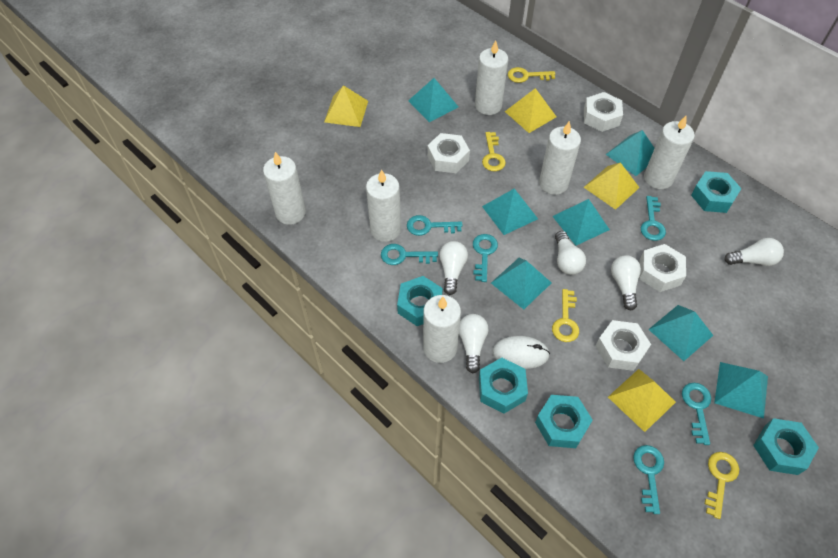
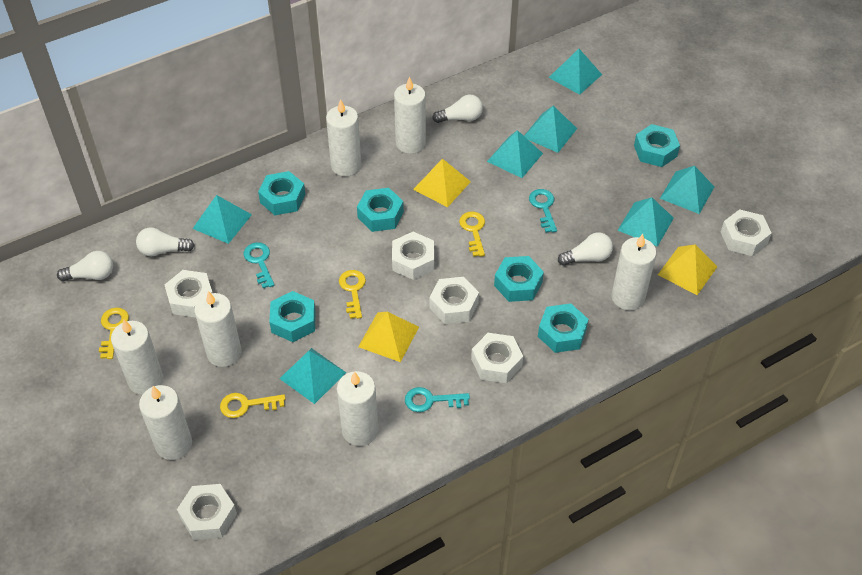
turquoise key: [381,244,438,265] [407,215,463,236] [473,234,498,282] [633,445,664,514] [641,196,666,241] [682,383,711,445] = 6 -> [244,242,274,288] [405,387,470,412] [529,189,557,233] = 3
turquoise nut: [397,276,443,326] [479,358,528,414] [535,395,593,448] [691,171,742,213] [753,418,819,475] = 5 -> [258,171,305,215] [269,291,316,342] [357,188,404,232] [494,256,544,302] [538,303,589,353] [634,124,680,167] = 6
white candle: [263,152,306,225] [366,169,401,242] [423,295,461,363] [475,40,508,115] [539,121,581,195] [644,116,695,189] = 6 -> [111,320,163,395] [139,385,192,460] [194,291,241,367] [326,99,362,176] [337,371,378,446] [394,76,426,154] [612,234,656,310] = 7
white light bulb: [439,241,468,295] [459,314,488,373] [555,231,586,275] [611,255,641,311] [724,238,784,266] = 5 -> [57,251,113,281] [136,227,195,256] [432,95,483,123] [558,232,613,266] = 4
white mouse: [492,336,550,369] = 1 -> none = 0
white nut: [427,133,470,173] [584,92,623,132] [596,320,651,371] [639,244,686,292] = 4 -> [165,270,212,318] [177,484,237,540] [392,232,434,280] [429,277,479,324] [471,333,523,383] [721,209,772,256] = 6
yellow pyramid: [324,85,368,127] [505,88,556,133] [584,162,640,210] [608,369,676,432] = 4 -> [358,311,419,362] [413,159,471,207] [658,245,718,295] = 3

